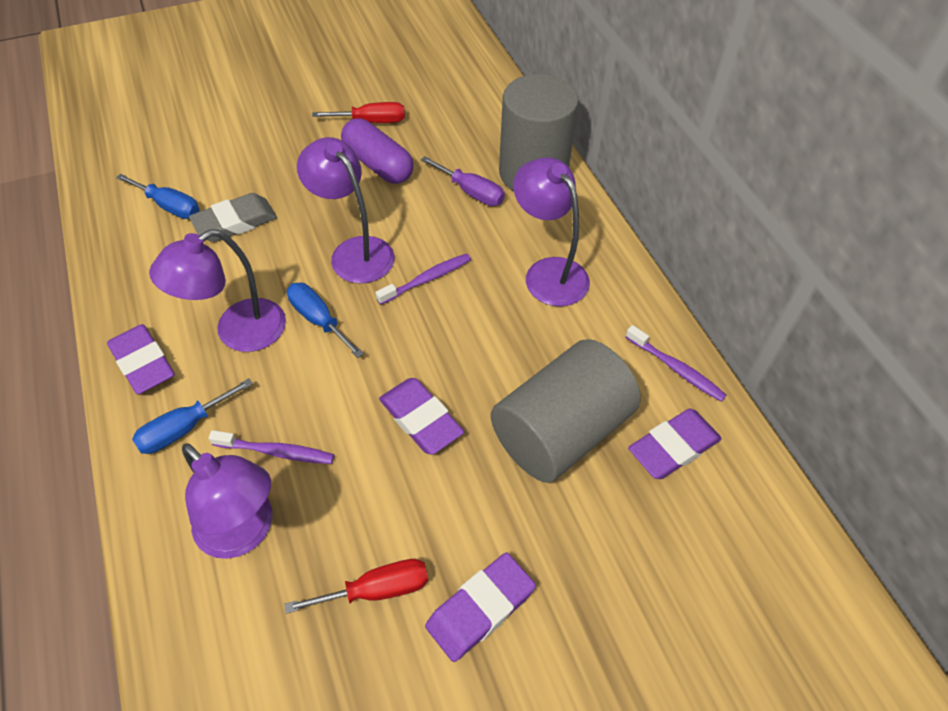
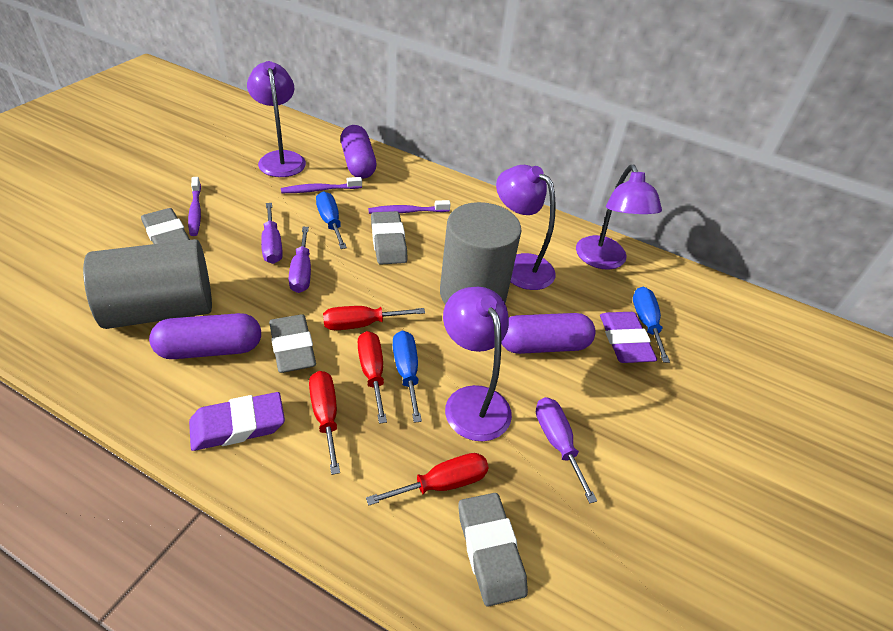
grey eraser: [189,193,277,242] = 1 -> [141,208,190,244] [269,314,316,373] [371,211,408,265] [458,493,528,607] = 4
purple capsule: [341,119,414,184] = 1 -> [149,313,261,359] [341,125,376,179] [501,313,596,354] = 3
purple eraser: [107,324,175,394] [379,378,464,455] [425,553,536,662] [628,408,722,479] = 4 -> [189,392,285,451] [600,312,657,363] = 2
purple screwdriver: [421,156,505,206] = 1 -> [261,203,283,264] [289,227,311,293] [536,397,597,503] = 3
red screwdriver: [285,559,428,614] [312,102,405,123] = 2 -> [309,371,340,475] [323,306,425,330] [358,331,387,424] [366,453,489,506] = 4

